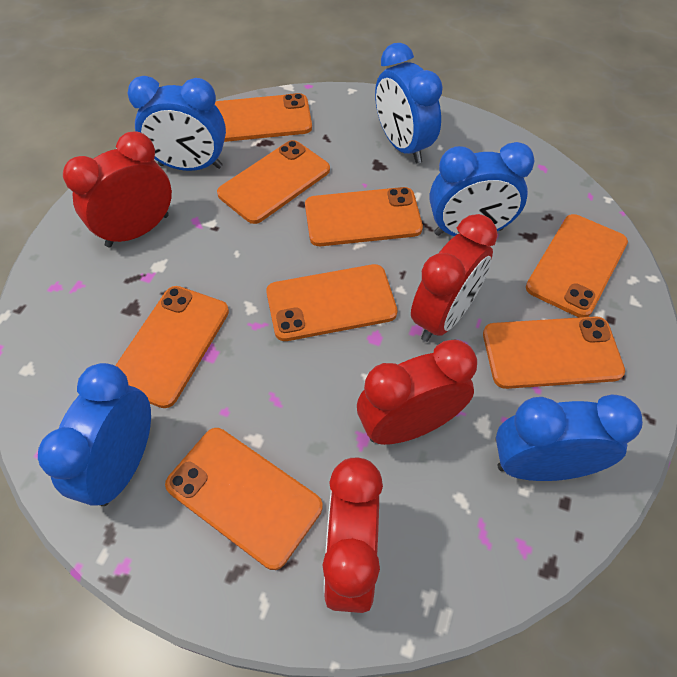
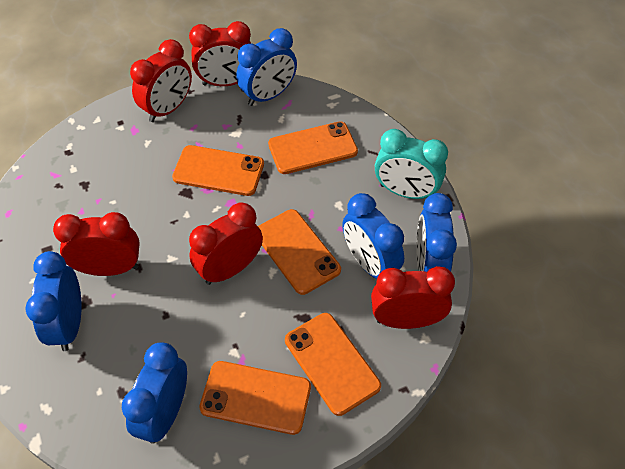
orange phone: [115,286,229,408] [165,428,323,570] [215,93,312,142] [217,140,330,224] [266,264,398,341] [305,187,423,246] [483,316,625,389] [526,214,628,317] = 8 -> [172,145,264,196] [199,361,311,435] [258,209,341,295] [268,121,358,174] [285,313,381,416] = 5
red clock: [63,131,172,248] [322,457,383,613] [357,339,477,445] [411,214,498,342] = 4 -> [53,212,140,276] [130,39,192,122] [189,21,251,86] [189,202,263,285] [371,266,455,329] = 5
turquoise clock: none = 0 -> [375,129,448,199] = 1

